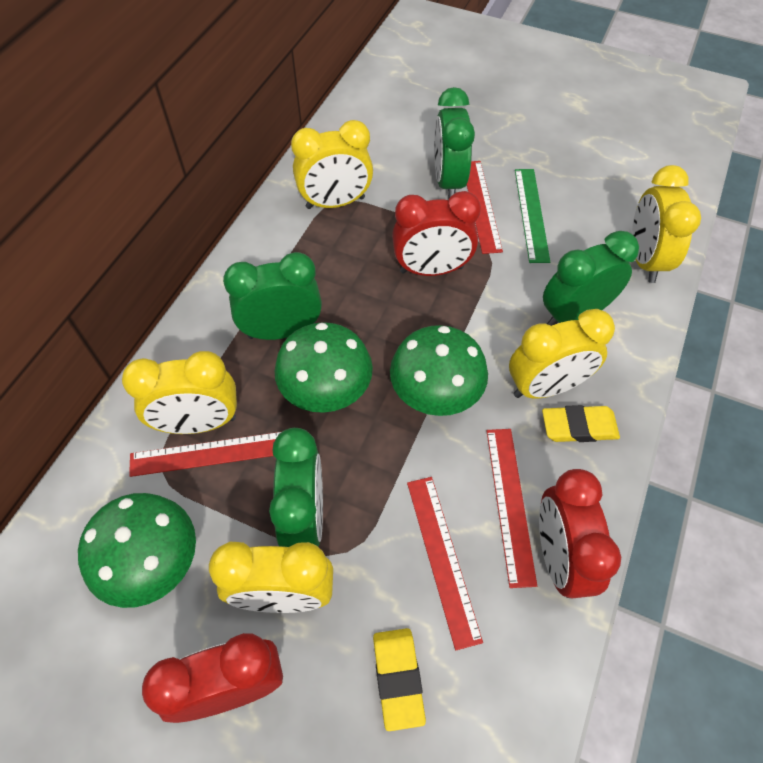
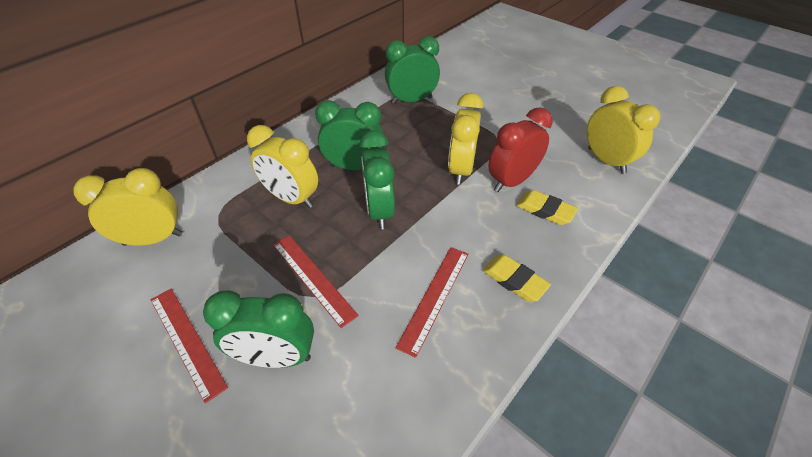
green mushroom: [78,493,196,608] [275,322,373,413] [390,325,488,416] = 3 -> none = 0
green ruler: [515,169,550,263] = 1 -> none = 0
red clock: [142,633,283,723] [392,191,481,276] [539,469,621,598] = 3 -> [488,107,553,192] = 1
red ruler: [129,432,281,477] [407,477,483,650] [467,161,503,254] [487,429,537,588] = 4 -> [151,289,228,403] [273,235,359,328] [396,247,468,358] = 3
yellow clock: [122,351,237,434] [209,542,333,613] [291,120,373,209] [509,309,615,399] [632,165,701,283] = 5 -> [73,168,182,246] [247,125,318,208] [448,93,483,185] [587,86,660,174] = 4

